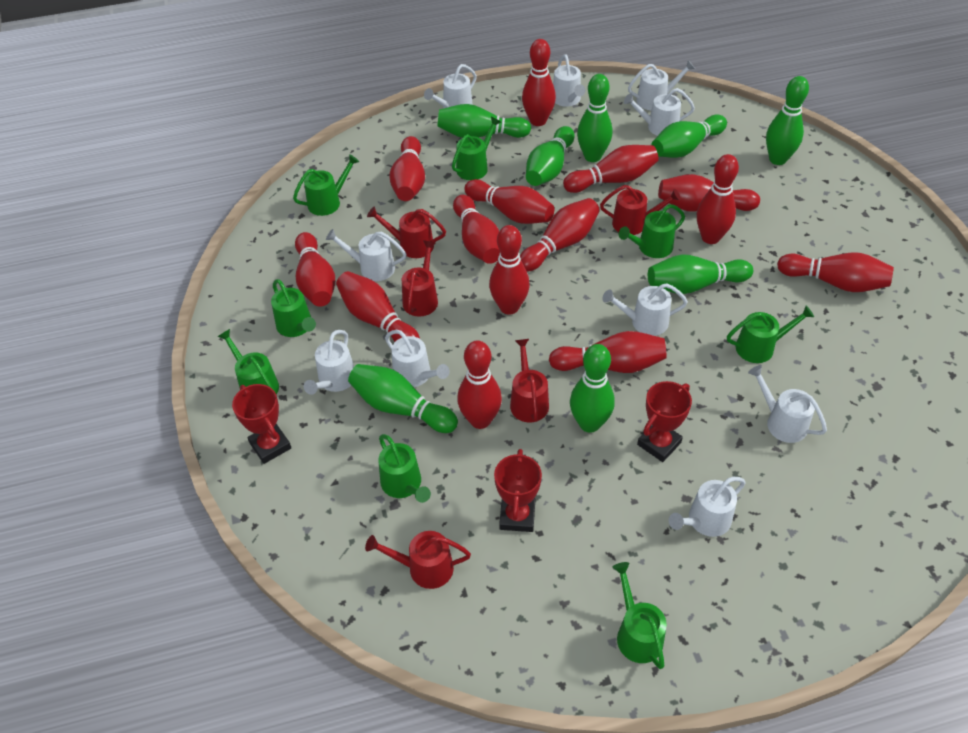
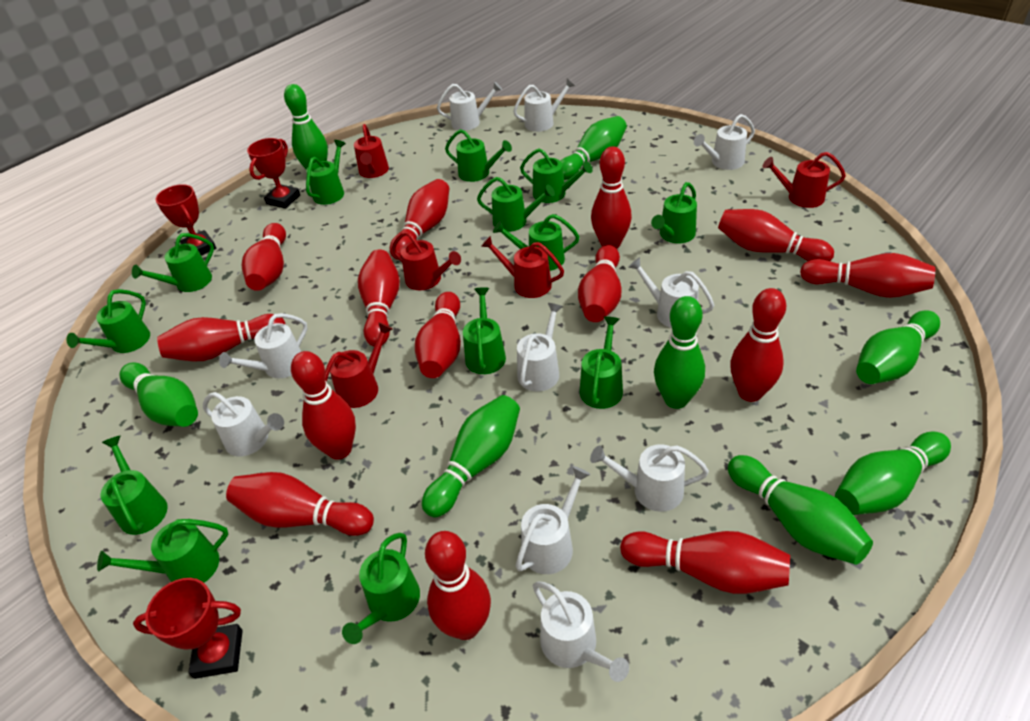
green watering can: [217,329,279,395] [271,279,316,337] [293,154,359,216] [378,434,431,503] [452,117,501,180] [612,562,667,669] [619,204,685,258] [727,306,814,363] = 8 -> [66,289,150,353] [97,519,228,583] [101,436,168,535] [132,233,214,292] [306,140,346,205] [342,533,420,644] [445,129,512,182] [463,287,506,374] [477,177,555,232] [493,214,580,271] [520,149,593,203] [579,316,623,409] [651,182,697,243] = 13

